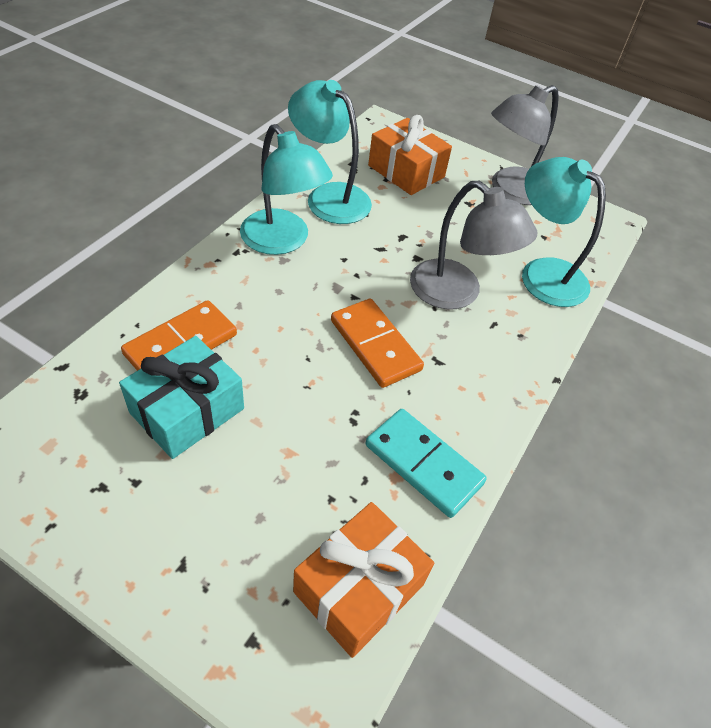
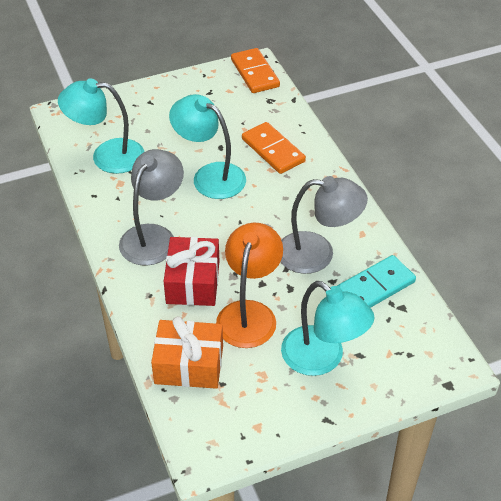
orange gift: [293,502,434,658] [368,115,452,195] = 2 -> [151,316,223,389] = 1
orange lamp: none = 0 -> [216,223,283,348] = 1
red gift: none = 0 -> [163,237,220,306] = 1
turquoise gift: [119,336,244,459] = 1 -> none = 0

